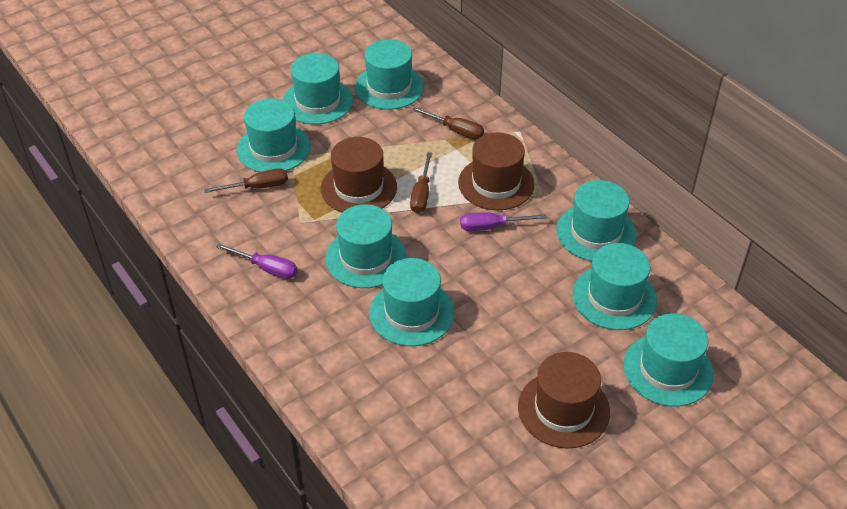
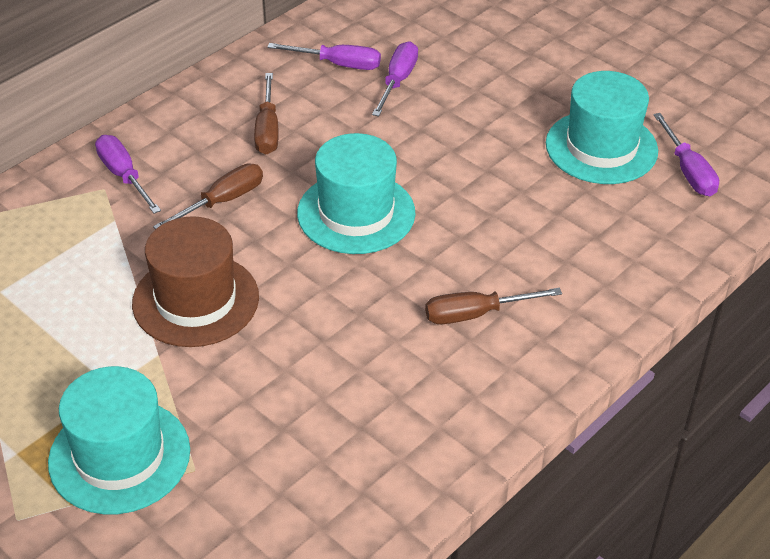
brown hat: [321,137,397,213] [458,132,535,210] [518,352,610,449] = 3 -> [132,216,259,347] = 1
purple screwdriver: [216,244,298,279] [460,212,547,231] = 2 -> [95,135,161,214] [267,43,381,70] [372,41,418,116] [653,113,719,196] = 4
turquoise hat: [237,98,311,172] [283,53,353,125] [325,204,407,288] [355,39,424,110] [369,258,455,347] [556,180,637,261] [572,243,657,330] [623,313,713,407] = 8 -> [48,366,190,514] [297,133,416,254] [546,71,658,184] = 3

